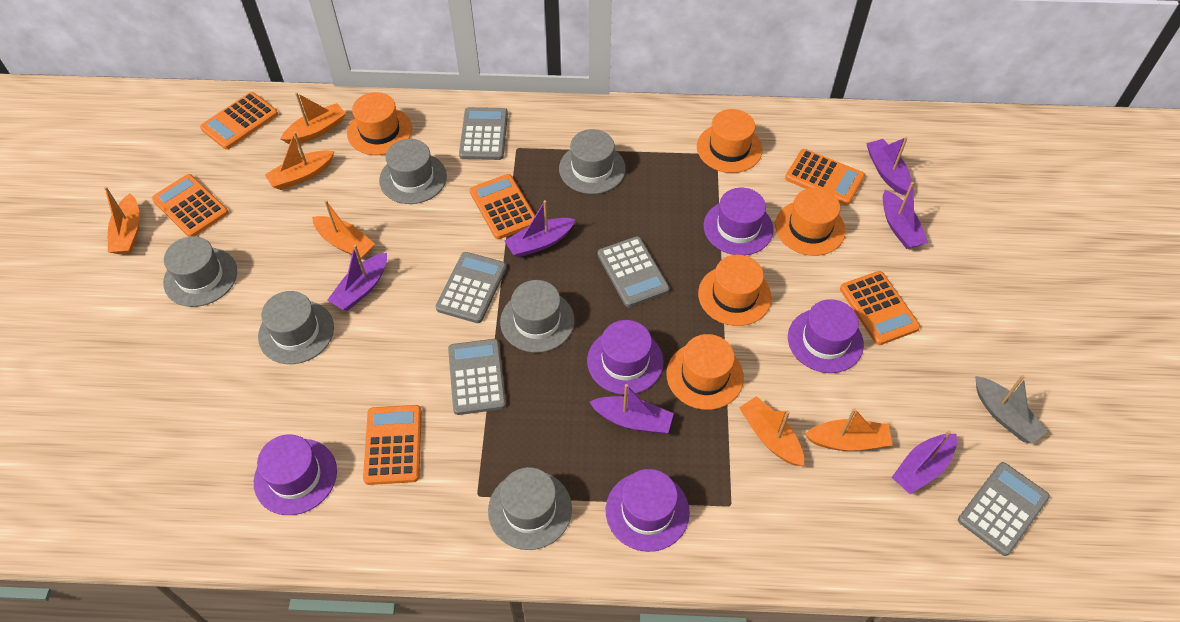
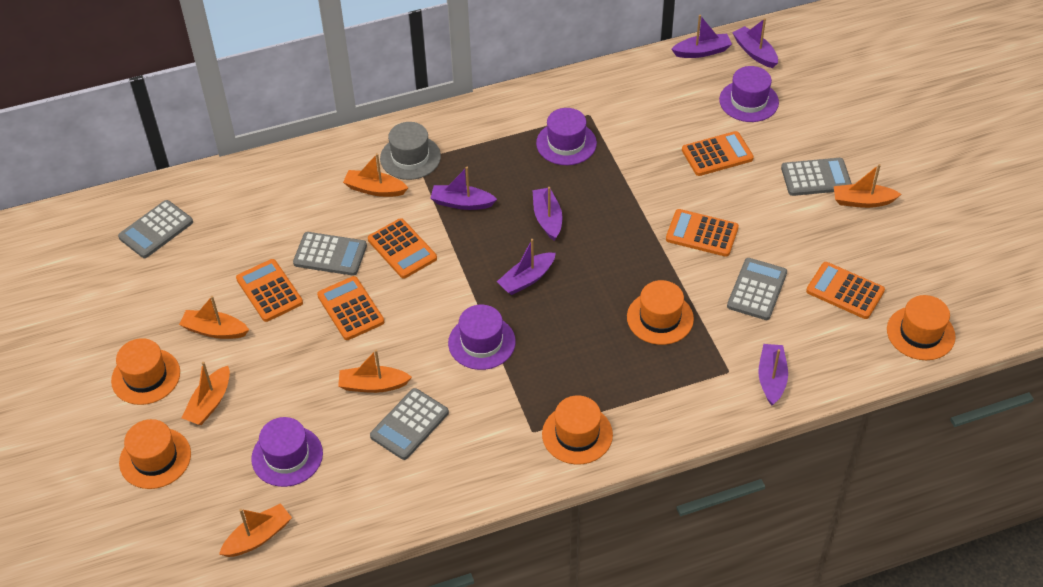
grey boat: [975,375,1048,444] = 1 -> none = 0
grey hat: [163,236,237,307] [258,291,334,364] [379,139,447,204] [488,467,572,550] [500,280,575,353] [559,129,626,194] = 6 -> [380,122,441,180] = 1
purple hat: [254,434,337,515] [587,320,664,395] [606,469,690,552] [704,188,774,255] [788,299,864,373] = 5 -> [251,417,323,487] [448,305,516,370] [536,108,597,165] [719,66,779,122] = 4

